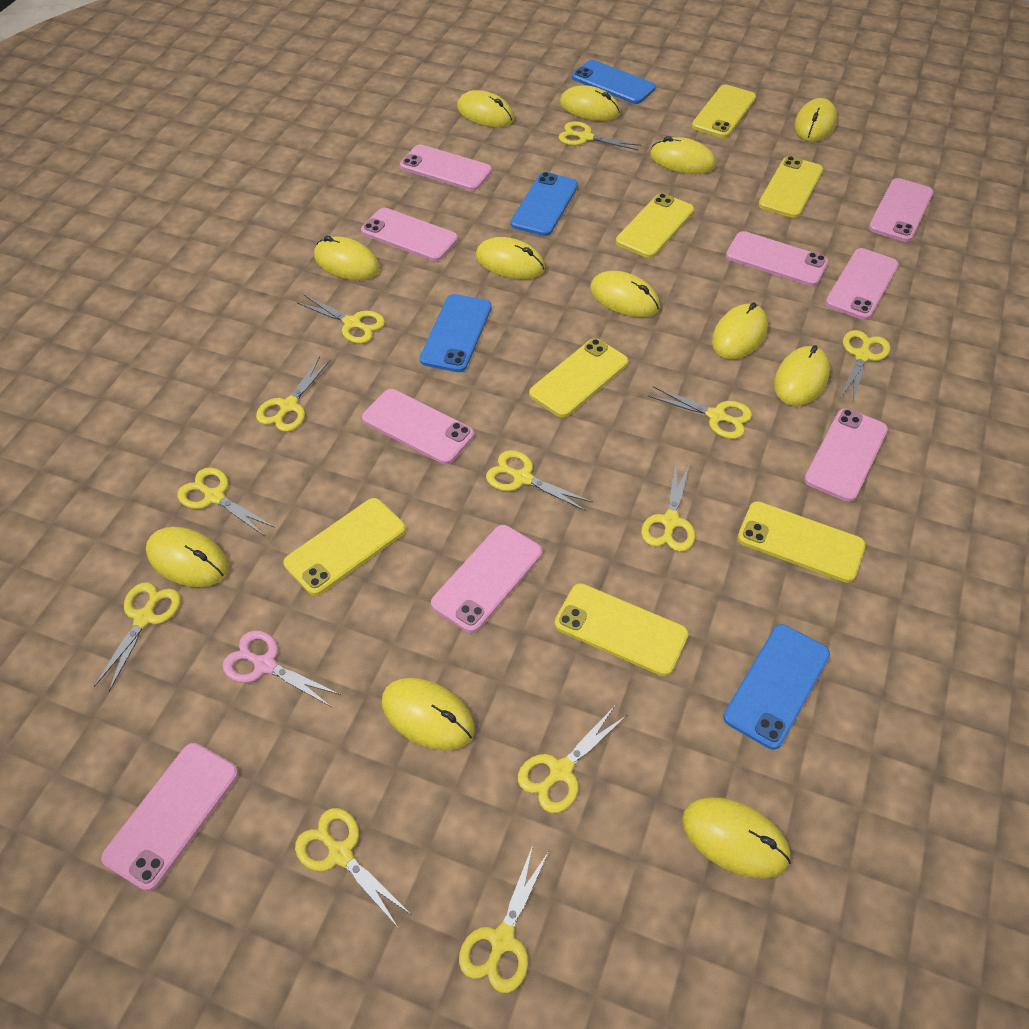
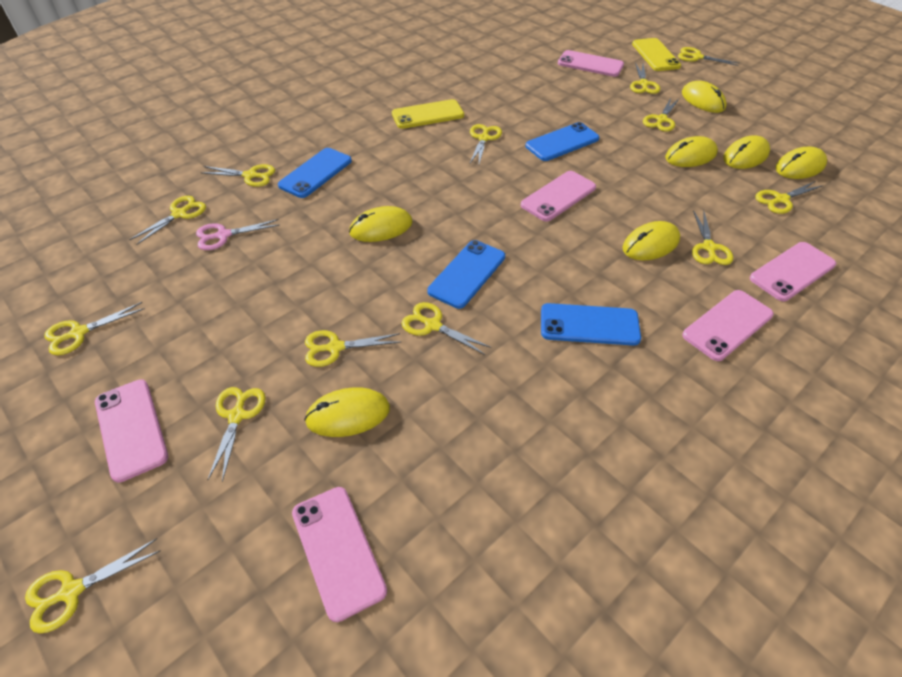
pink phone: [101,743,238,891] [361,208,458,261] [362,389,474,464] [400,144,492,191] [431,525,542,633] [726,231,828,286] [804,409,888,502] [826,248,899,320] [869,178,933,242] = 9 -> [95,379,168,483] [292,487,387,622] [521,171,596,222] [558,50,624,77] [682,290,774,361] [750,242,836,301] = 6
yellow mouse: [146,527,228,587] [314,236,380,280] [382,678,474,751] [457,90,514,127] [476,237,545,279] [560,85,620,121] [590,271,660,317] [650,136,716,174] [682,797,791,879] [712,302,768,359] [774,345,830,406] [795,98,837,142] = 12 -> [304,387,390,437] [349,206,413,242] [622,221,680,261] [665,136,718,167] [682,81,727,113] [723,135,770,169] [776,147,827,179] = 7
yellow phone: [283,498,406,596] [529,338,628,418] [555,583,689,676] [616,193,694,258] [692,85,756,138] [738,501,866,583] [759,156,823,218] = 7 -> [392,99,464,129] [632,38,681,71] = 2
yellow scissors: [94,582,181,691] [178,467,275,536] [256,357,330,432] [295,808,412,929] [296,294,385,344] [459,845,549,993] [486,450,593,511] [518,706,627,813] [559,121,641,150] [641,463,695,552] [648,386,752,439] [841,330,890,401] = 12 -> [25,538,160,633] [44,302,145,355] [129,196,206,245] [200,164,275,187] [208,387,266,482] [305,330,400,367] [401,302,491,355] [470,124,502,164] [630,63,660,94] [643,98,679,132] [678,47,739,66] [692,210,733,265] [756,181,823,214] = 13

